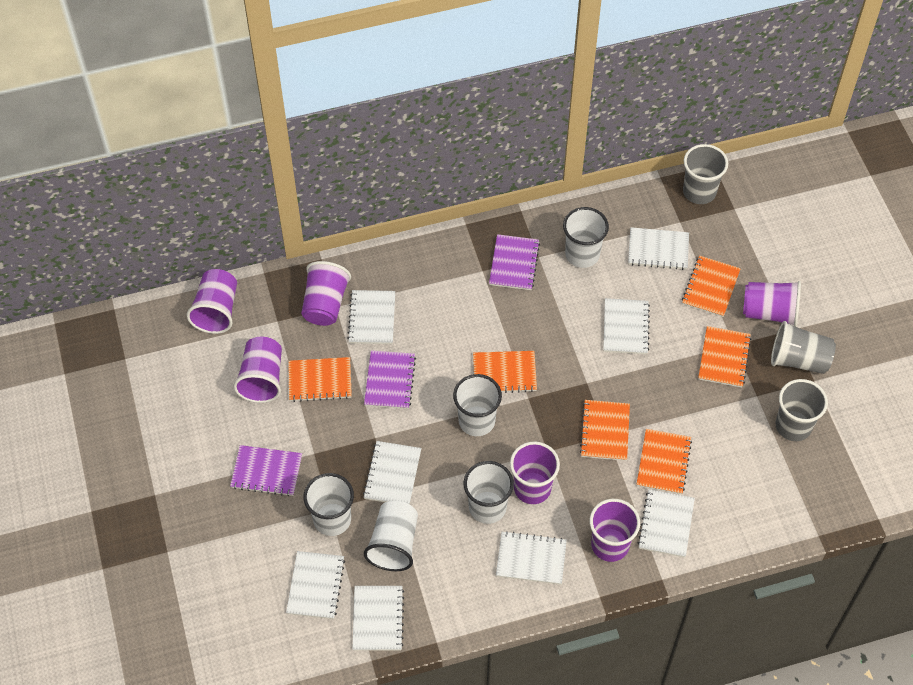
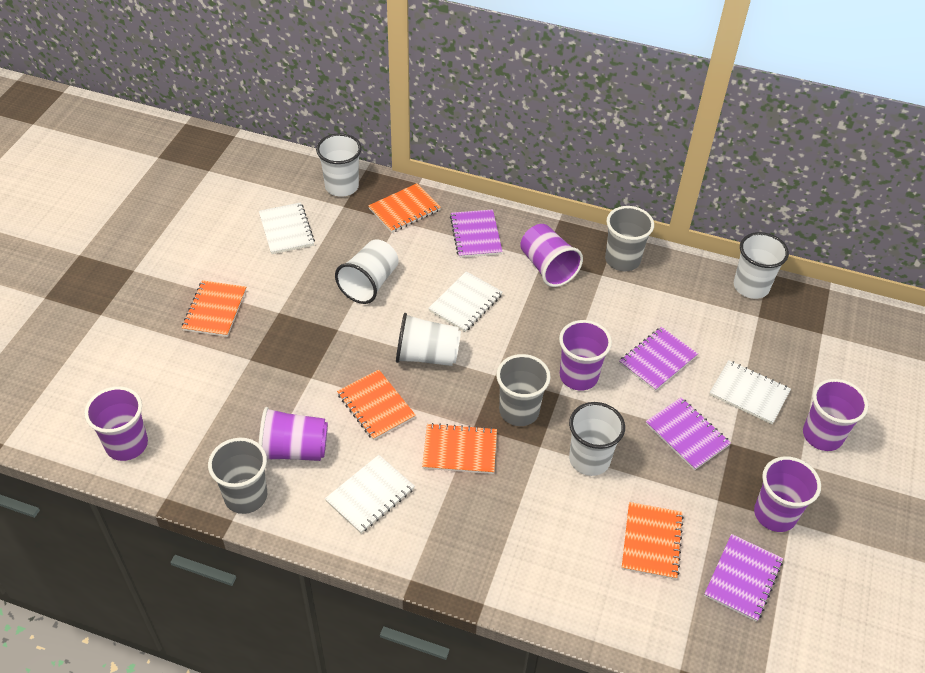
orange notebook: [288,357,352,402] [473,351,537,393] [580,400,630,461] [636,429,692,494] [682,256,741,317] [698,326,751,388] = 6 -> [182,280,246,337] [337,370,416,440] [368,183,441,233] [422,423,497,474] [622,502,684,580] = 5
purple notebook: [230,445,302,496] [364,350,416,409] [489,234,540,290] = 3 -> [450,209,503,258] [619,327,698,391] [646,397,731,470] [704,534,783,622] = 4
white notebook: [286,551,345,619] [347,290,395,344] [352,586,404,651] [363,441,421,505] [496,531,567,585] [603,298,650,354] [628,227,689,270] [638,489,695,558] = 8 -> [259,202,315,254] [325,455,415,533] [428,271,502,332] [709,360,791,424] = 4

